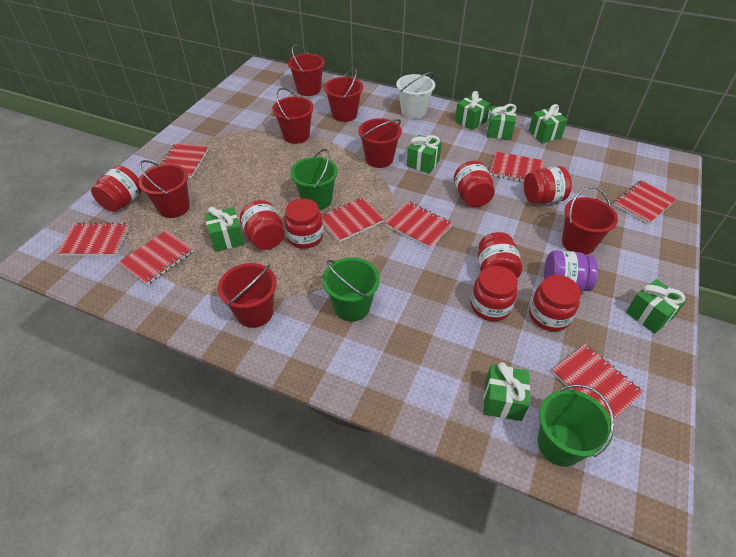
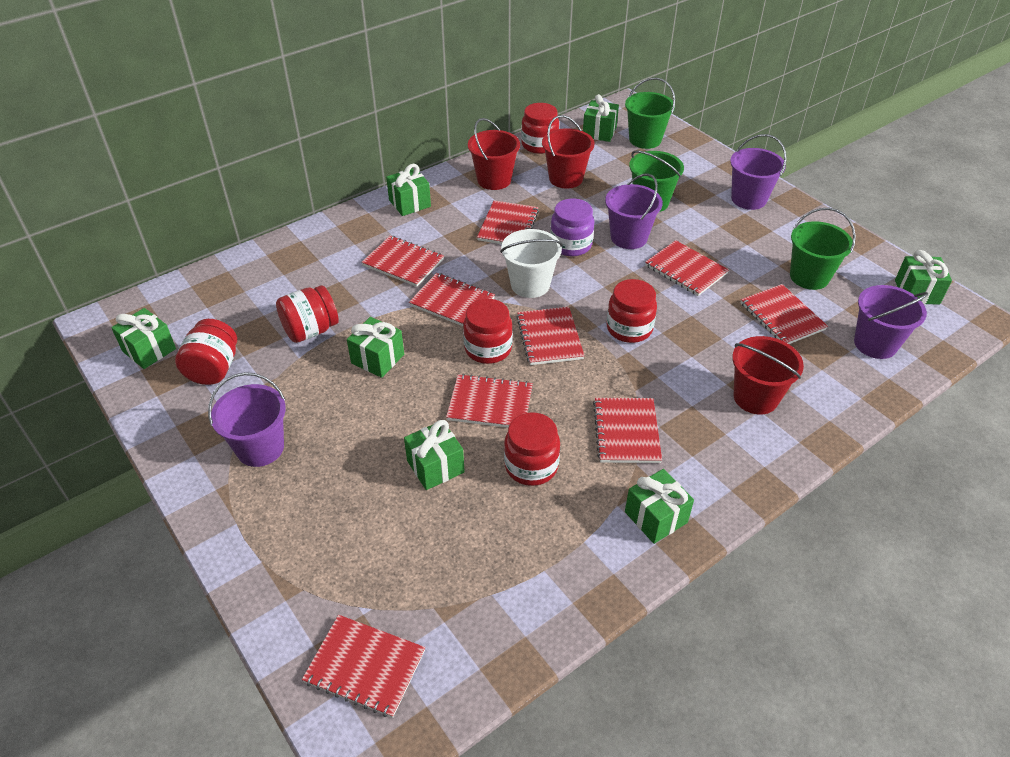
purple bucket: none = 0 -> [208,372,286,467] [605,173,663,249] [730,134,787,210] [854,285,928,359] = 4
red bucket: [138,160,190,218] [218,263,277,328] [272,88,314,144] [288,45,325,96] [324,68,363,122] [358,118,402,168] [562,186,618,255] = 7 -> [468,118,520,190] [542,115,595,189] [732,336,804,414] = 3
red jar: [91,166,142,212] [240,200,285,250] [284,199,323,249] [454,161,495,207] [471,266,518,321] [478,232,522,278] [524,166,572,204] [529,275,581,331] = 8 -> [175,319,237,385] [276,285,339,343] [463,299,513,364] [504,412,560,486] [521,103,559,154] [607,279,657,343] = 6
red notebook: [57,222,129,256] [118,230,194,285] [160,143,209,178] [321,197,385,243] [385,201,453,248] [490,151,544,182] [551,344,644,419] [613,180,677,224] = 8 -> [302,615,425,718] [362,236,444,287] [409,273,495,326] [446,374,533,428] [477,200,539,244] [516,307,584,365] [593,398,662,463] [645,240,729,296] [740,284,828,344] = 9

